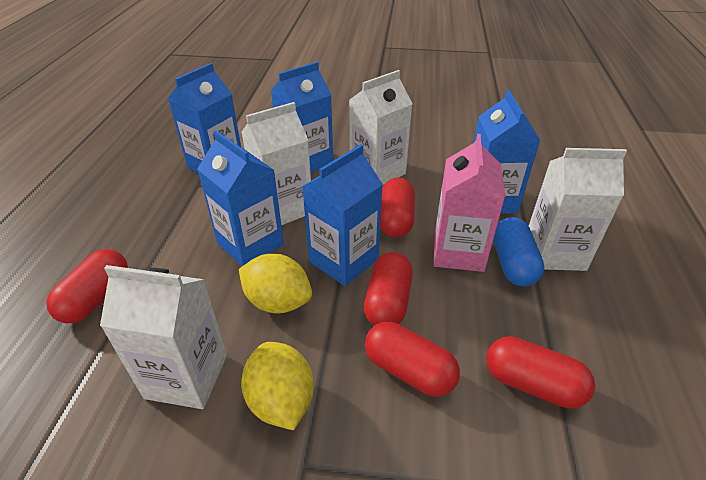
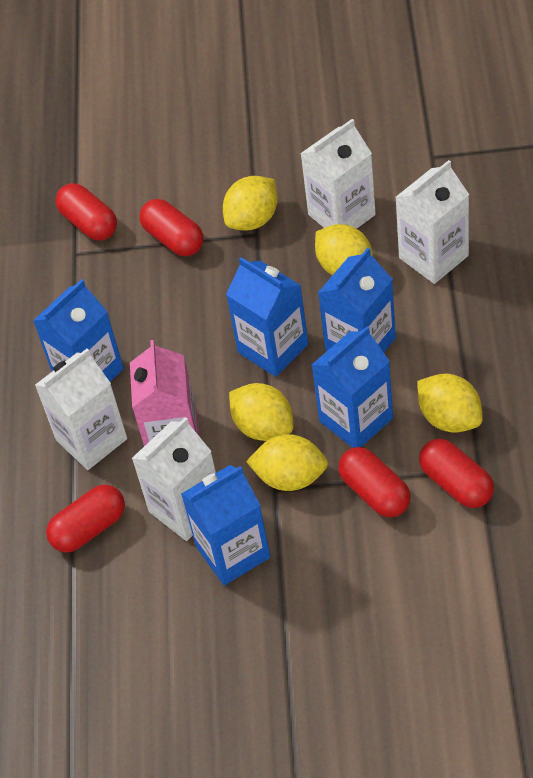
blue capsule: [493,217,544,286] = 1 -> none = 0
yellow lemon: [239,254,312,313] [241,342,314,430] = 2 -> [223,176,278,231] [229,383,294,441] [246,434,328,491] [315,224,373,275] [417,373,483,433] = 5

